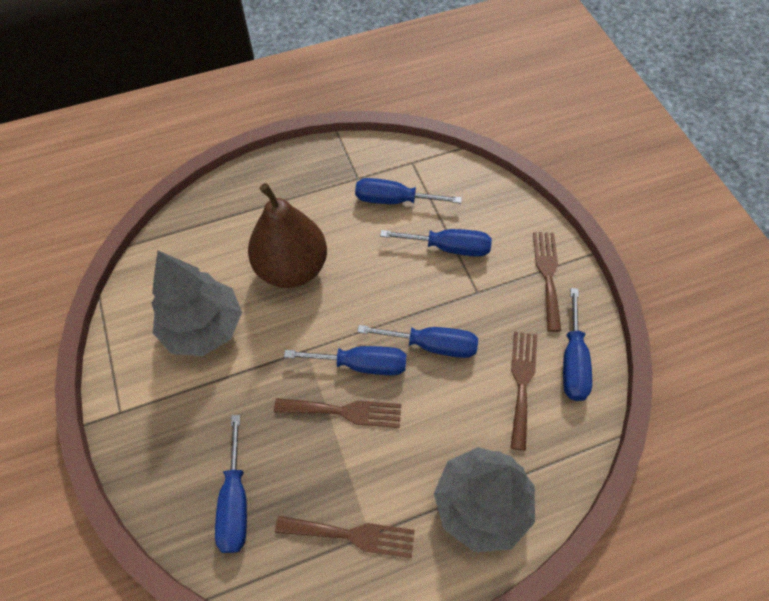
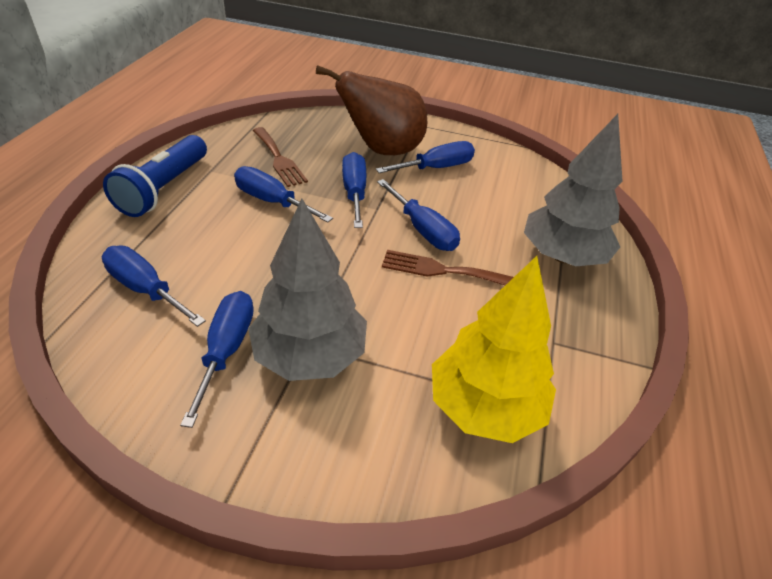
blue flashlight: none = 0 -> [103,135,207,217] = 1
brown fork: [274,398,401,428] [275,516,415,558] [511,331,537,451] [533,232,561,332] = 4 -> [253,127,308,187] [382,250,514,285] = 2
yellow tree: none = 0 -> [432,256,556,443] = 1

